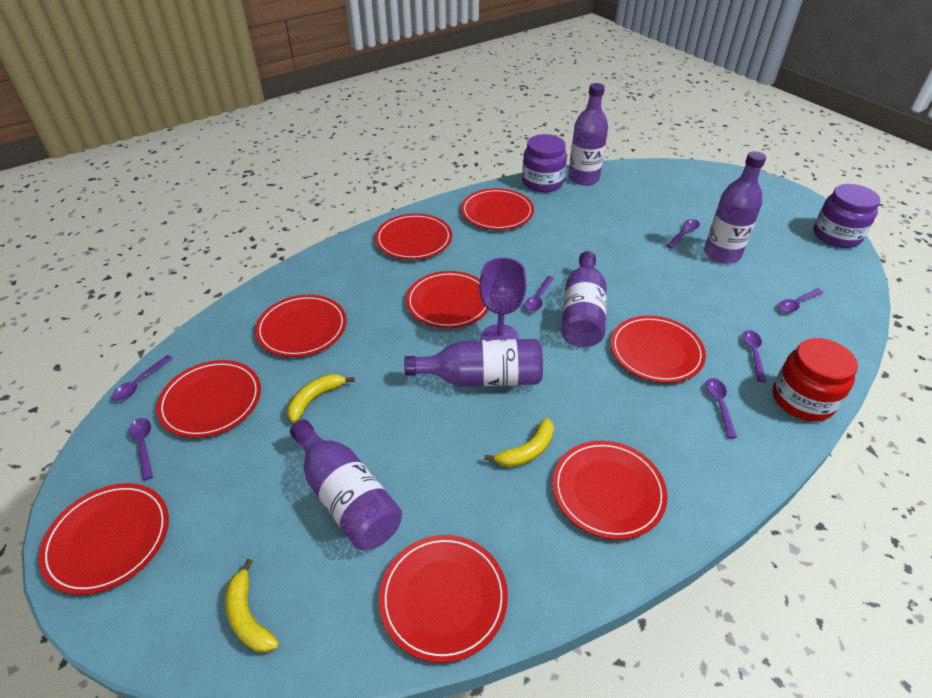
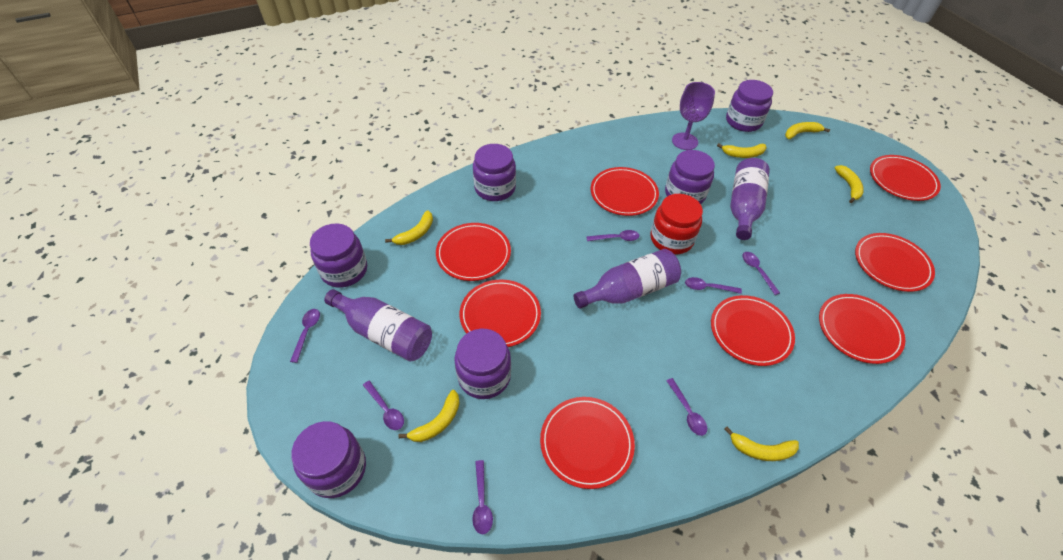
purple bottle: [290,419,402,550] [404,339,543,387] [561,251,607,347] [568,83,608,185] [704,151,766,264] = 5 -> [324,289,432,362] [574,249,681,309] [730,158,770,240] = 3
purple jar: [522,134,567,192] [814,184,880,248] = 2 -> [291,421,366,498] [310,223,367,287] [455,329,511,399] [473,144,516,201] [665,150,715,204] [726,80,773,132] = 6
red plate: [39,483,169,595] [156,360,261,438] [255,295,347,357] [375,213,452,260] [379,535,508,663] [406,271,489,328] [461,188,534,230] [552,441,667,540] [610,316,706,383] = 9 -> [436,223,511,281] [460,279,541,347] [540,397,635,489] [591,167,659,216] [711,295,795,366] [819,294,905,364] [855,233,935,292] [870,155,941,201] = 8
yellow banana: [225,559,279,653] [287,374,355,423] [485,418,554,467] = 3 -> [385,211,433,245] [398,390,460,442] [717,143,767,158] [724,427,799,461] [785,122,830,139] [835,165,864,203] = 6

